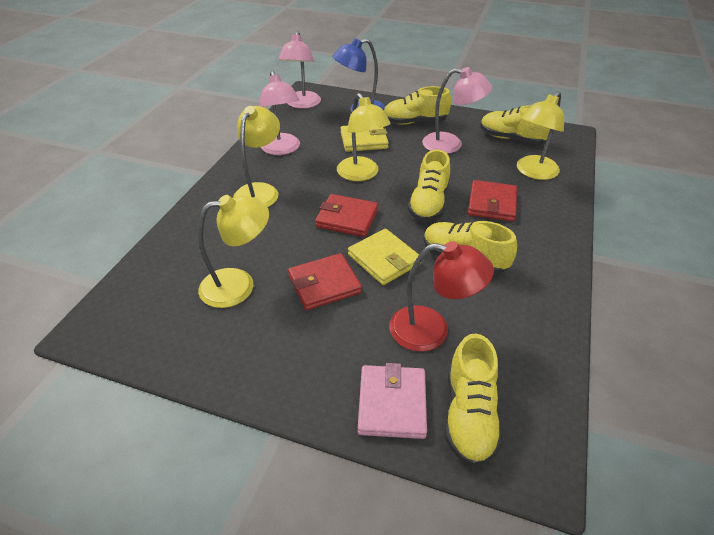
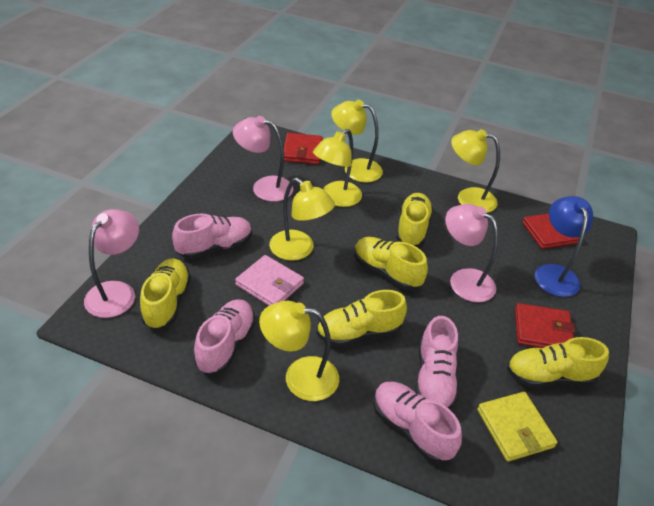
pink shoe: none = 0 -> [172,214,252,259] [194,299,255,374] [374,382,462,463] [416,316,459,409] = 4
red lamp: [389,241,494,352] = 1 -> none = 0
yellow lamp: [198,195,269,308] [233,106,280,207] [337,93,391,181] [517,92,564,180] = 4 -> [259,301,339,401] [269,178,335,261] [313,129,362,207] [331,100,383,182] [451,129,500,213] = 5
yellow wallet: [341,126,389,152] [348,229,421,285] = 2 -> [477,392,557,462] = 1

